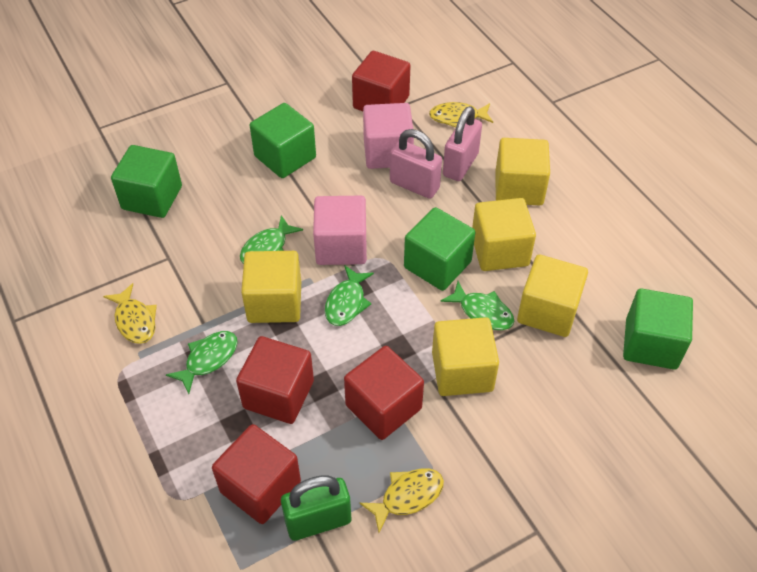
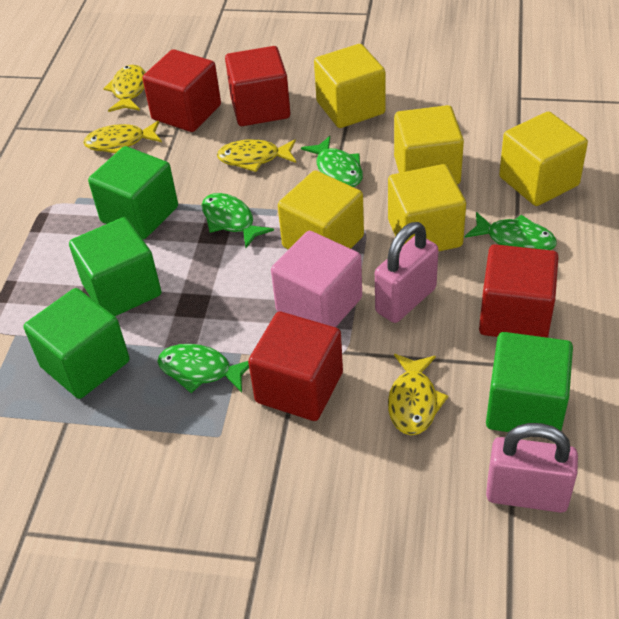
green padlock: [281,476,351,541] = 1 -> none = 0
pink cube: [313,196,367,265] [363,103,414,169] = 2 -> [271,231,362,327] = 1
yellow fish: [103,283,157,344] [359,468,444,533] [429,102,493,127] = 3 -> [83,121,162,153] [103,65,146,112] [217,139,296,172] [388,354,448,435] = 4

